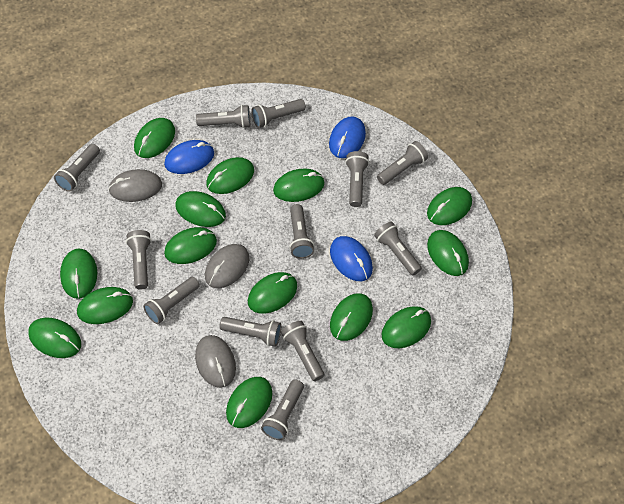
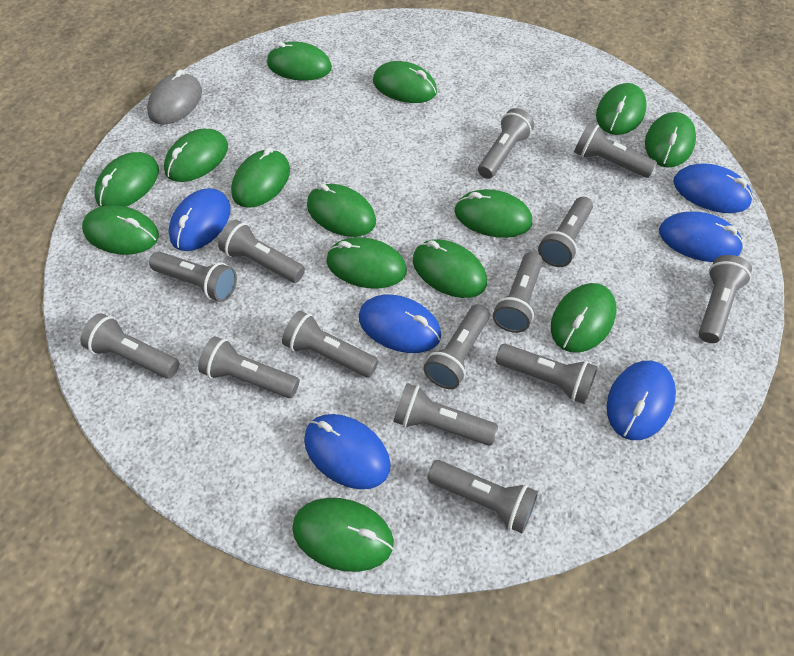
blue mouse: [164,140,214,174] [329,116,366,158] [330,236,373,281] = 3 -> [169,188,231,251] [304,414,391,489] [359,294,441,353] [607,361,676,440] [659,211,744,262] [673,164,753,213] = 6
grey flashlight: [54,144,100,192] [126,230,151,290] [143,277,200,324] [196,105,250,128] [220,317,281,347] [251,99,306,128] [261,380,304,440] [281,321,324,381] [289,204,315,259] [345,151,369,207] [374,221,422,276] [377,141,428,185] = 12 -> [80,313,179,379] [149,251,237,302] [198,336,300,398] [218,220,305,283] [282,311,379,378] [393,383,498,446] [424,304,490,389] [427,460,538,534] [478,108,534,179] [493,252,543,333] [496,344,598,404] [538,197,593,267] [574,123,657,178] [699,255,752,343] = 14
grey mouse: [108,169,162,202] [195,335,236,388] [205,244,249,288] = 3 -> [147,69,202,125] = 1

